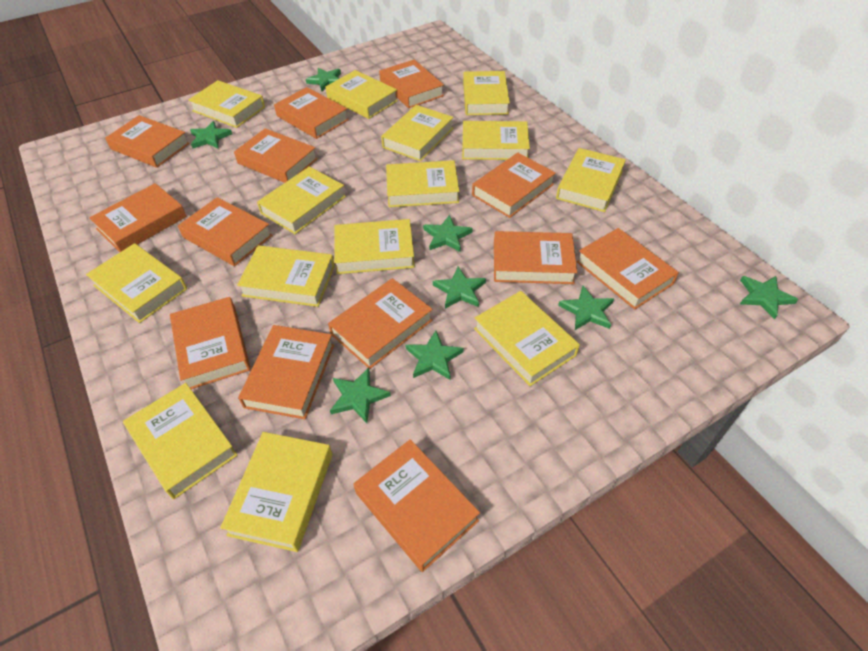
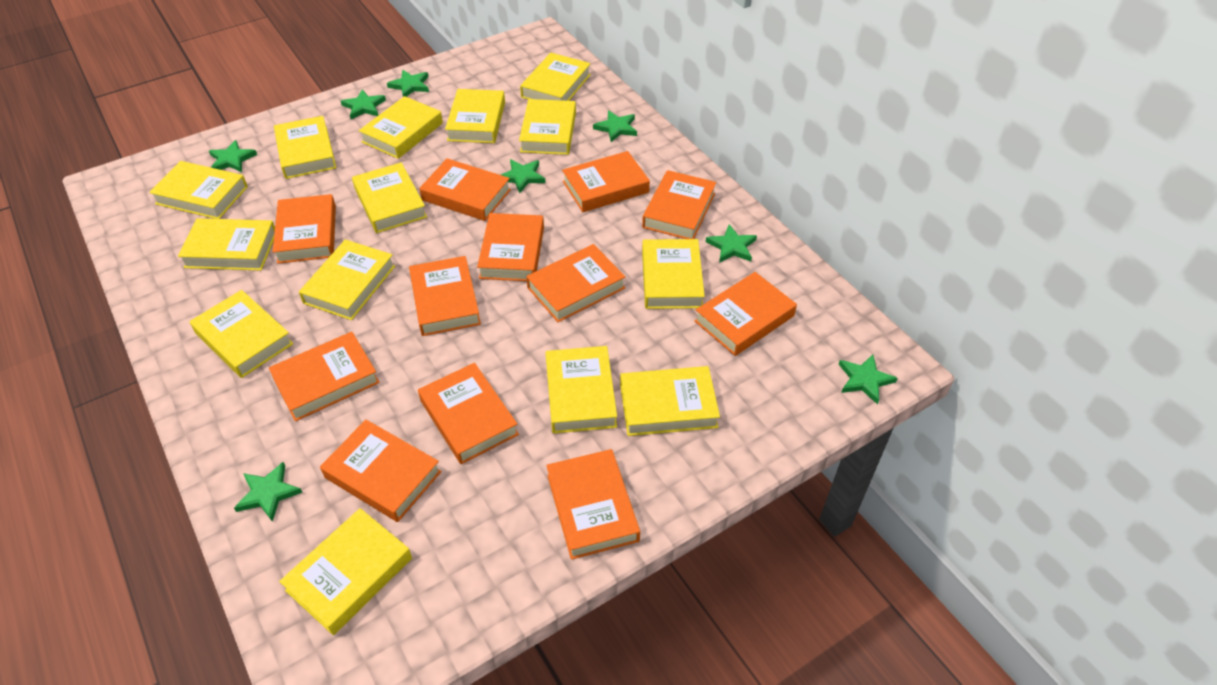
orange book: [89,183,187,252] [105,115,190,168] [170,297,251,389] [178,197,273,266] [234,128,318,183] [238,325,334,419] [274,87,349,139] [328,278,433,369] [353,439,480,572] [379,60,444,108] [472,153,556,218] [494,231,577,284] [576,228,679,310] = 13 -> [269,332,380,421] [273,194,336,264] [320,420,442,522] [409,256,481,336] [418,363,519,464] [419,158,511,221] [477,213,544,281] [526,244,625,322] [546,449,640,560] [562,151,650,212] [642,170,716,239] [694,272,797,356] = 12

